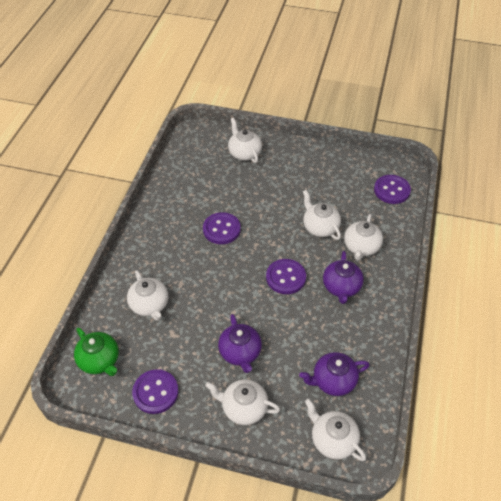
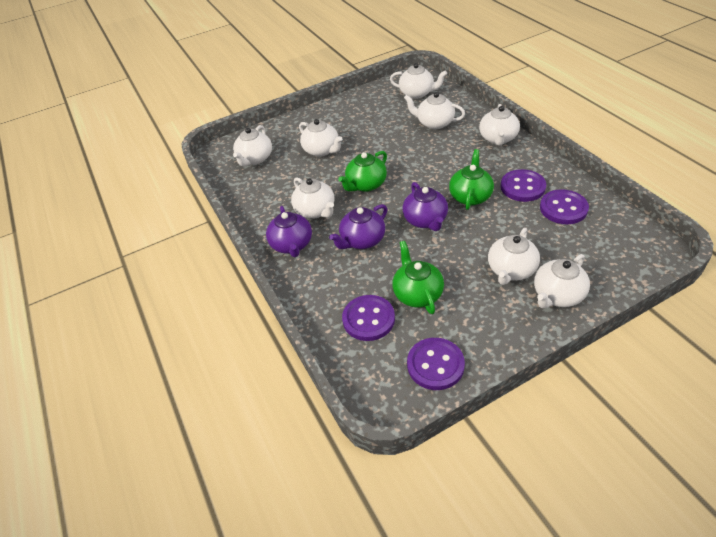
green teapot: [74,328,119,376] = 1 -> [338,151,387,192] [392,241,444,314] [449,149,494,210] = 3
white teapot: [127,270,168,321] [205,379,280,425] [228,118,262,163] [303,190,341,240] [305,399,366,461] [344,214,383,261] = 6 -> [233,125,272,166] [291,177,335,218] [299,119,342,157] [390,63,447,99] [404,92,465,129] [479,104,520,146] [488,228,540,285] [534,254,590,308] = 8

